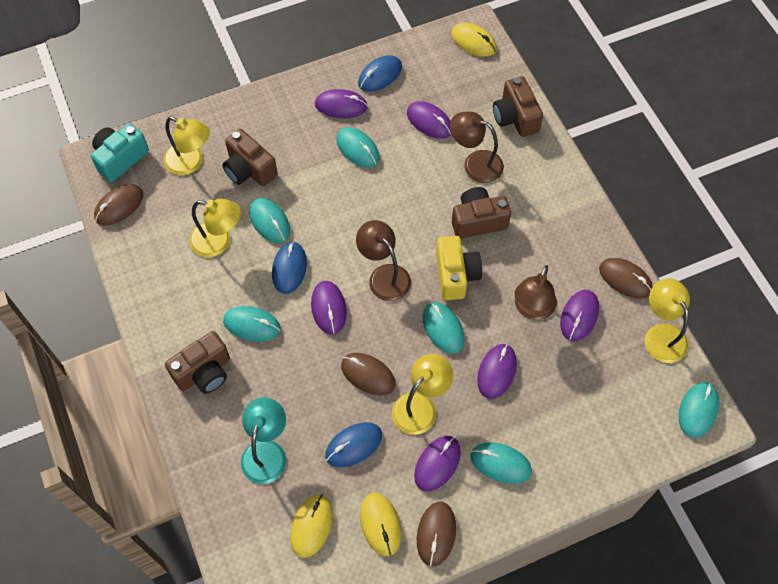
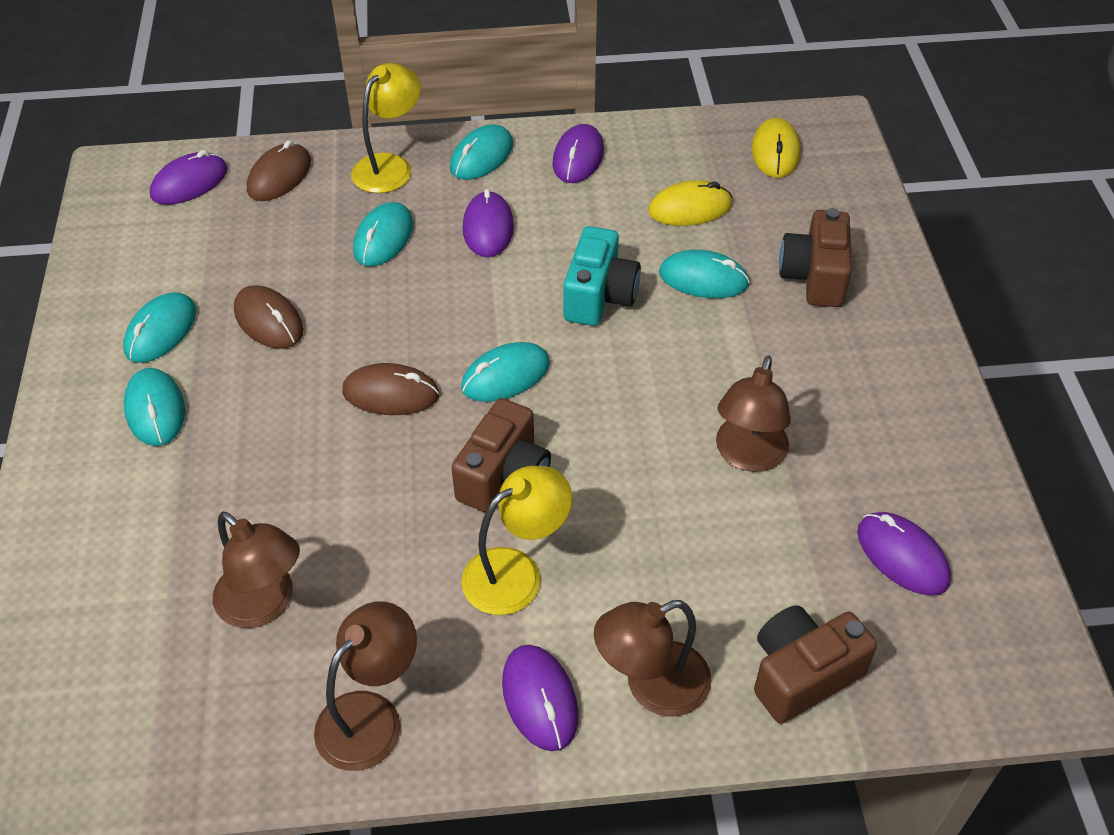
blue mouse: [272,241,307,294] [325,422,382,467] [358,55,402,92] = 3 -> none = 0
brown camera: [165,331,230,394] [222,129,278,186] [452,187,511,239] [493,76,543,137] = 4 -> [451,398,551,512] [754,605,877,724] [779,208,851,307] = 3
brown lamp: [356,220,411,301] [450,111,504,183] [515,265,557,320] = 3 -> [213,511,300,628] [314,601,417,771] [594,600,712,717] [716,356,791,472] = 4
brown mouse: [94,184,143,225] [341,353,396,395] [417,502,456,566] [599,258,653,299] = 4 -> [234,285,303,349] [247,140,311,201] [342,363,439,415] = 3
purple mouse: [311,281,347,334] [315,89,368,118] [407,101,451,139] [414,436,461,492] [477,344,517,399] [560,290,599,341] = 6 -> [150,150,228,205] [463,189,514,257] [502,645,579,751] [553,124,604,183] [857,512,951,596] = 5
turquoise lamp: [241,397,286,484] = 1 -> none = 0
yellow camera: [436,236,482,300] = 1 -> none = 0
yellow lamp: [164,117,210,175] [189,199,241,257] [392,354,453,435] [645,278,690,363] = 4 -> [351,63,421,193] [461,466,572,615] = 2
yellow mouse: [290,494,333,558] [360,493,402,556] [451,23,497,57] = 3 -> [648,180,732,226] [752,118,801,178] = 2

